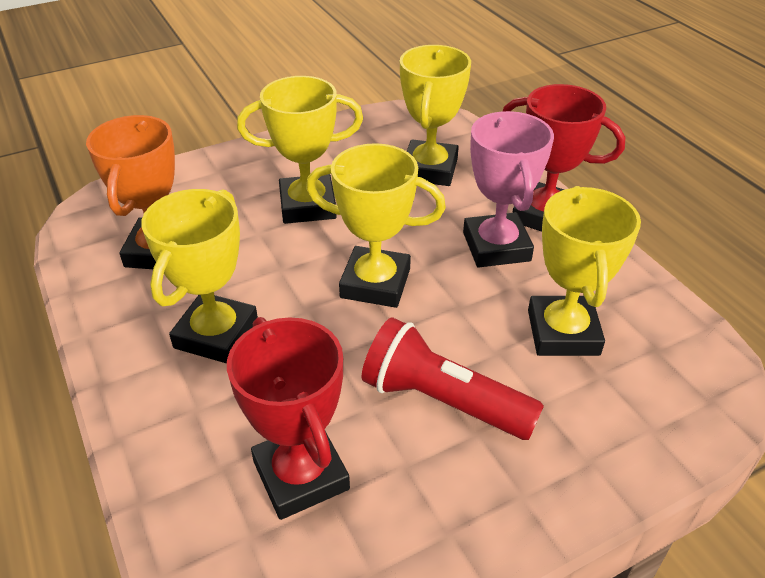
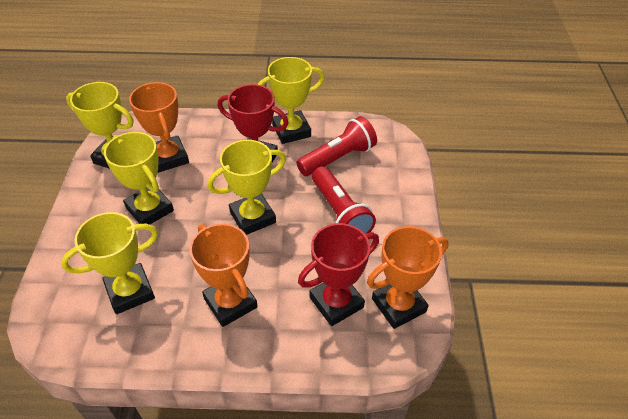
orange trophy: [86,115,175,269] = 1 -> [129,82,189,173] [189,223,258,327] [367,226,449,329] = 3
pink trophy: [463,111,554,268] = 1 -> none = 0
red flashlight: [362,317,544,440] = 1 -> [296,116,377,176] [312,166,376,233] = 2

